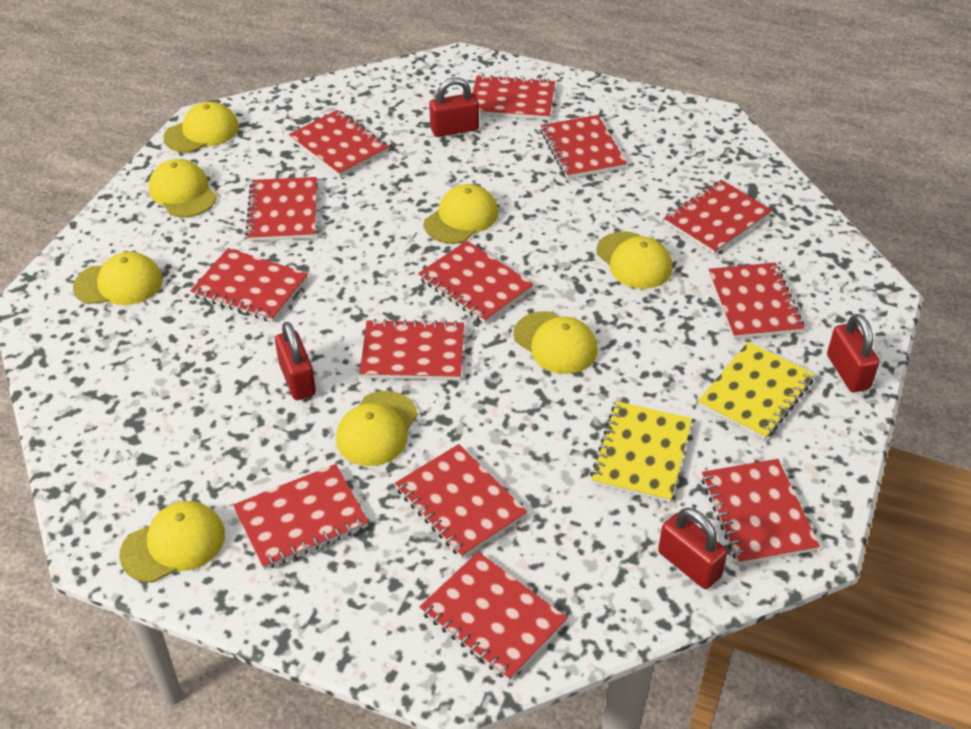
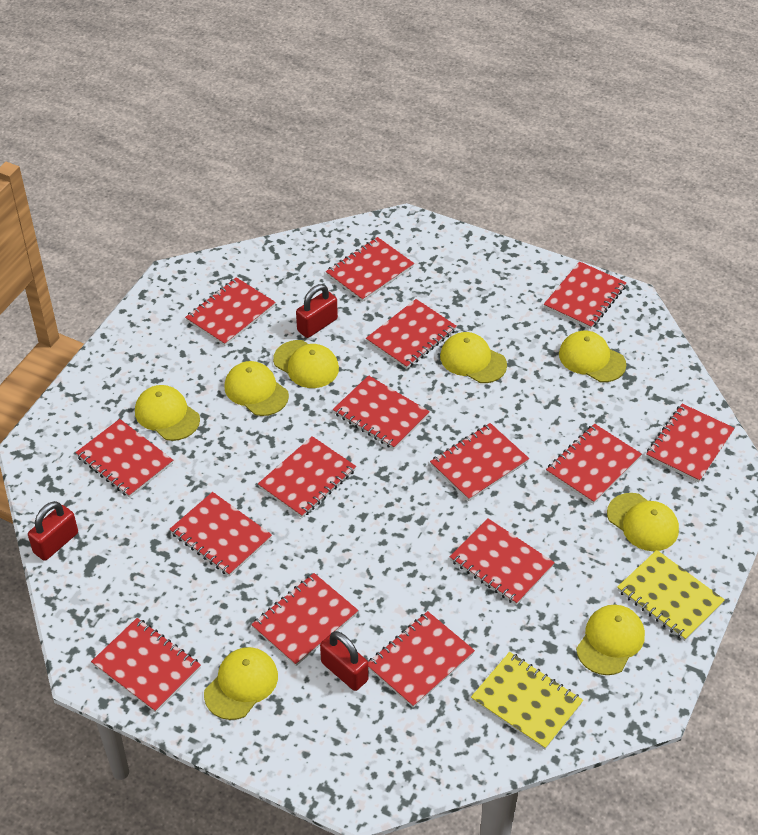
red notebook: [190,248,308,322] [233,464,369,570] [245,177,317,241] [288,110,389,177] [359,319,464,380] [395,444,527,558] [418,241,534,324] [419,552,567,681] [473,75,555,120] [540,115,627,179] [664,180,772,254] [701,459,820,565] [709,262,804,339] = 13 -> [75,419,173,498] [91,618,201,713] [169,492,272,576] [185,277,276,346] [251,573,358,666] [258,436,356,518] [326,237,414,302] [333,375,430,449] [366,299,457,369] [368,611,475,708] [430,423,529,501] [450,518,555,605] [544,262,627,329] [546,424,642,504] [646,404,735,483] = 15
red padlock: [275,322,316,400] [429,78,479,137] [658,508,728,589] [827,314,880,392] = 4 -> [28,501,78,561] [296,284,338,338] [320,631,368,691] = 3

